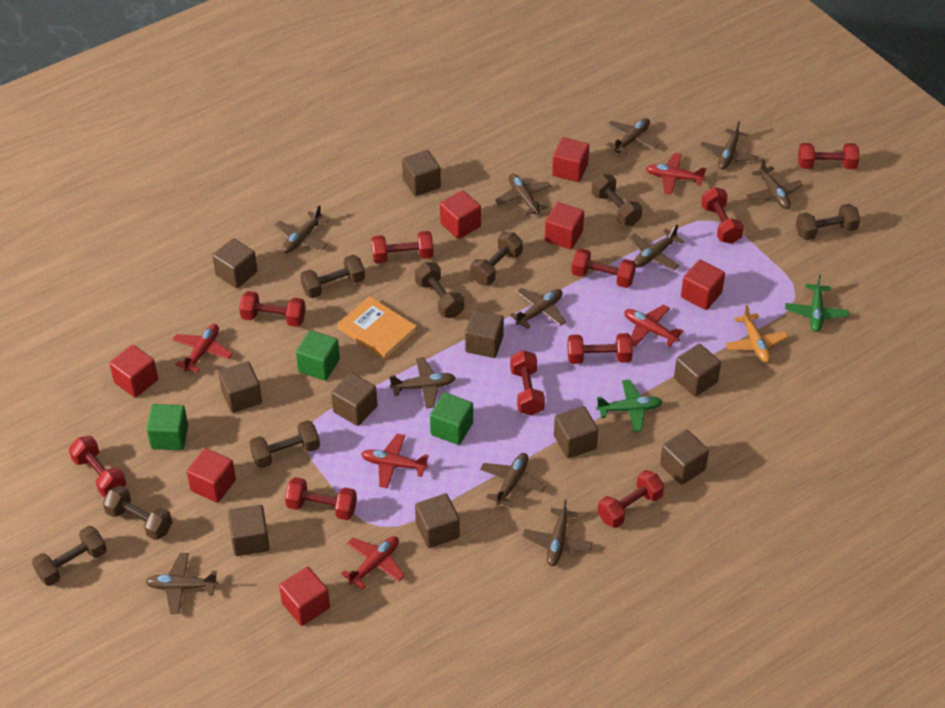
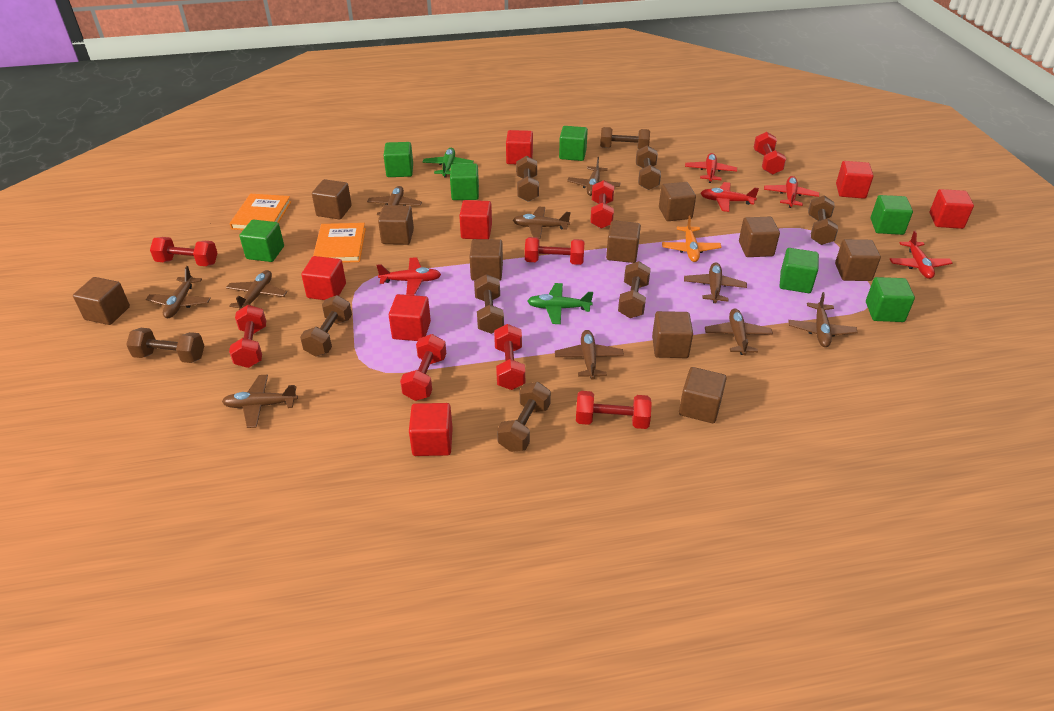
brown dumbbell: [32,526,107,586] [103,485,172,540] [249,420,320,468] [300,255,365,298] [415,262,464,318] [470,232,523,285] [592,174,642,226] [796,204,860,240] = 8 -> [126,328,205,363] [300,295,352,357] [474,274,504,334] [497,382,551,452] [516,156,539,202] [600,127,650,149] [618,261,651,318] [636,145,661,190] [808,195,838,245] = 9
brown plane: [145,553,218,614] [275,205,329,253] [390,357,456,409] [480,453,546,507] [495,174,551,215] [510,288,566,329] [523,499,593,566] [607,118,659,155] [629,224,684,270] [700,121,758,170] [747,159,803,209] = 11 -> [146,266,211,318] [222,375,298,428] [226,270,287,310] [367,186,422,215] [513,207,571,239] [555,330,624,380] [567,157,620,196] [684,262,747,303] [705,309,773,355] [788,292,858,347] = 10
green cube: [147,404,188,450] [296,330,340,381] [430,393,473,445] = 3 -> [239,219,284,262] [383,142,413,177] [450,164,479,200] [559,126,588,161] [780,248,819,293] [866,277,915,322] [871,195,913,235] = 7
orange book: [338,296,417,360] = 1 -> [229,194,291,230] [313,223,366,263] = 2
red dumbbell: [69,436,126,497] [239,291,306,327] [285,477,357,520] [371,231,434,263] [510,350,545,415] [567,333,633,364] [571,248,636,288] [598,470,664,528] [701,187,744,244] [798,143,859,169] = 10 -> [150,237,217,266] [229,305,266,368] [400,334,446,401] [494,324,525,390] [525,237,585,265] [576,391,652,429] [590,180,614,229] [754,132,786,175] = 8

